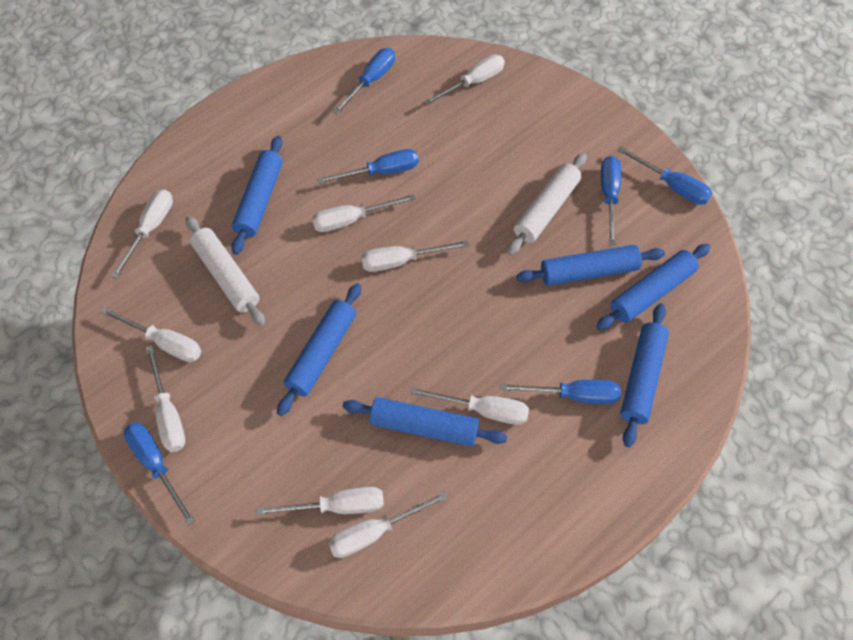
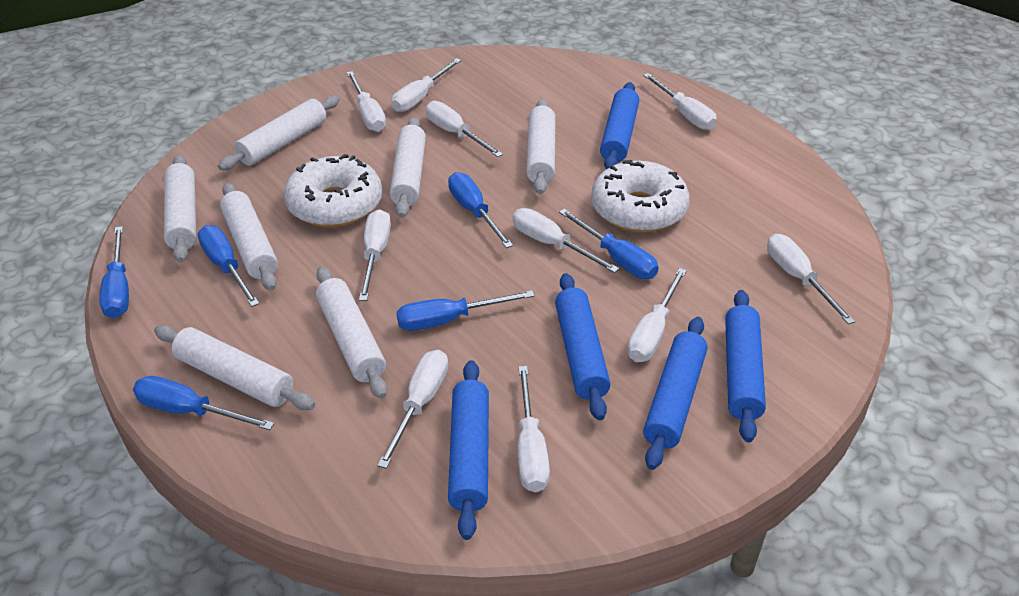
blue rolling pin: [231,136,283,255] [277,283,361,416] [342,397,507,446] [516,245,665,286] [596,244,711,330] [620,303,669,447] = 6 -> [448,360,489,540] [555,273,611,420] [600,82,639,169] [643,317,707,470] [725,290,766,442] = 5
white donut: none = 0 -> [284,154,382,227] [591,160,690,233] = 2
white rolling pin: [186,216,265,327] [507,153,587,255] = 2 -> [154,325,315,410] [164,155,196,262] [218,96,340,170] [220,183,278,291] [316,267,387,399] [390,117,426,218] [526,99,555,194] = 7
white screwdriver: [101,307,201,362] [111,189,173,279] [146,345,185,452] [257,487,384,516] [312,194,416,232] [328,491,448,558] [361,240,469,272] [410,387,529,425] [424,54,505,106] = 9 -> [347,71,386,132] [359,209,391,301] [377,350,448,469] [391,58,461,112] [426,101,503,157] [513,208,619,273] [518,366,550,492] [627,268,687,362] [643,73,717,130] [767,234,855,324] = 10

